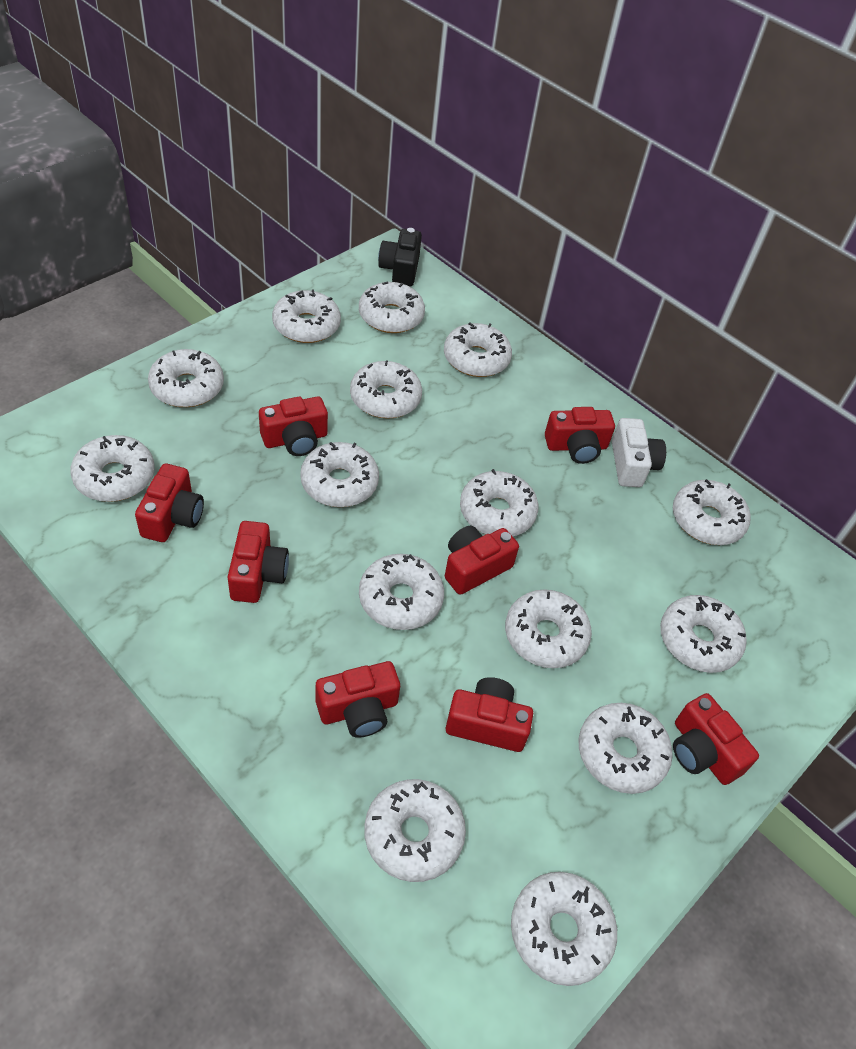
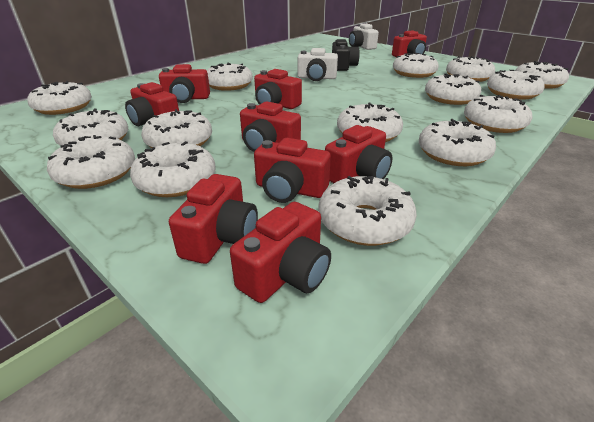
red camera: [135,464,204,542] [228,521,289,603] [259,397,328,456] [316,661,400,738] [445,526,519,595] [446,677,533,752] [545,407,615,464] [673,693,759,785] = 8 -> [125,82,179,126] [159,64,210,103] [169,174,258,264] [230,202,331,303] [240,101,301,152] [254,69,302,109] [254,138,331,203] [325,125,393,183] [392,30,427,57] = 9
white camera: [612,418,666,487] = 1 -> [298,48,338,81] [349,23,379,50] = 2

